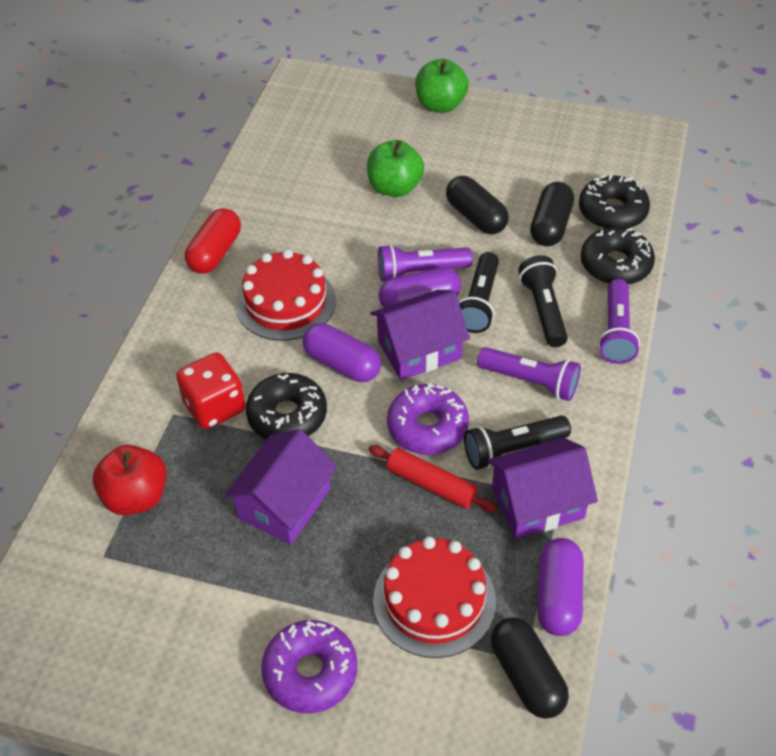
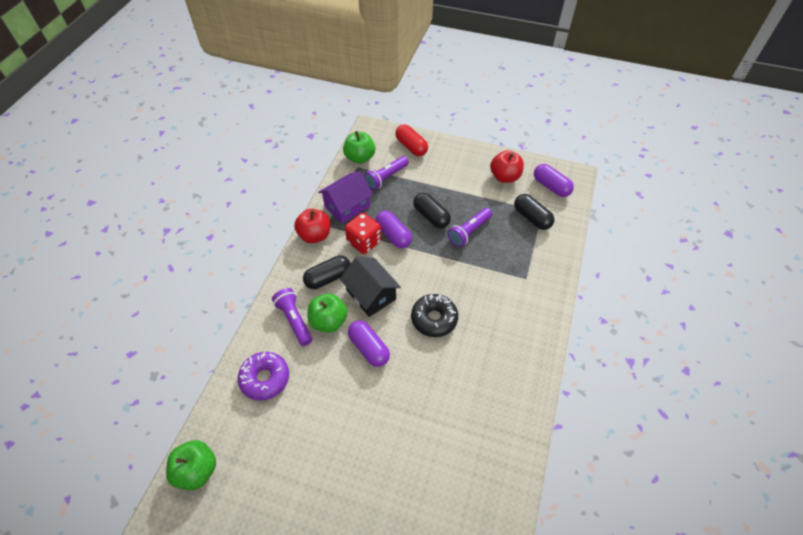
black donut: [246,373,327,439] [579,173,650,229] [581,227,655,285] = 3 -> [411,294,458,337] = 1
black flashlight: [459,252,499,333] [464,415,571,470] [518,255,568,347] = 3 -> none = 0
black house: none = 0 -> [340,257,401,317] = 1
green apple: [367,140,424,197] [415,59,469,113] = 2 -> [166,440,216,490] [308,293,348,333] [343,131,375,164] = 3
purple donut: [261,620,357,713] [387,383,469,455] = 2 -> [238,352,289,401] = 1
purple house: [224,429,337,545] [370,290,470,380] [487,438,598,539] = 3 -> [318,171,373,224] = 1
red apple: [93,445,167,515] = 1 -> [294,208,330,243] [490,150,524,183] = 2
red cake: [236,249,336,341] [373,537,496,658] = 2 -> none = 0
red rolling pin: [369,445,497,512] = 1 -> none = 0

